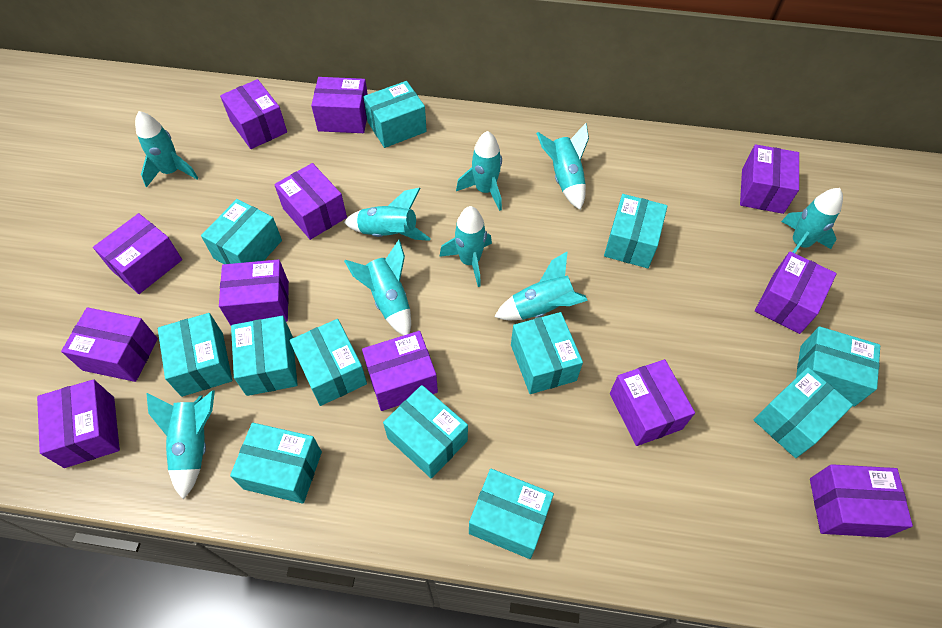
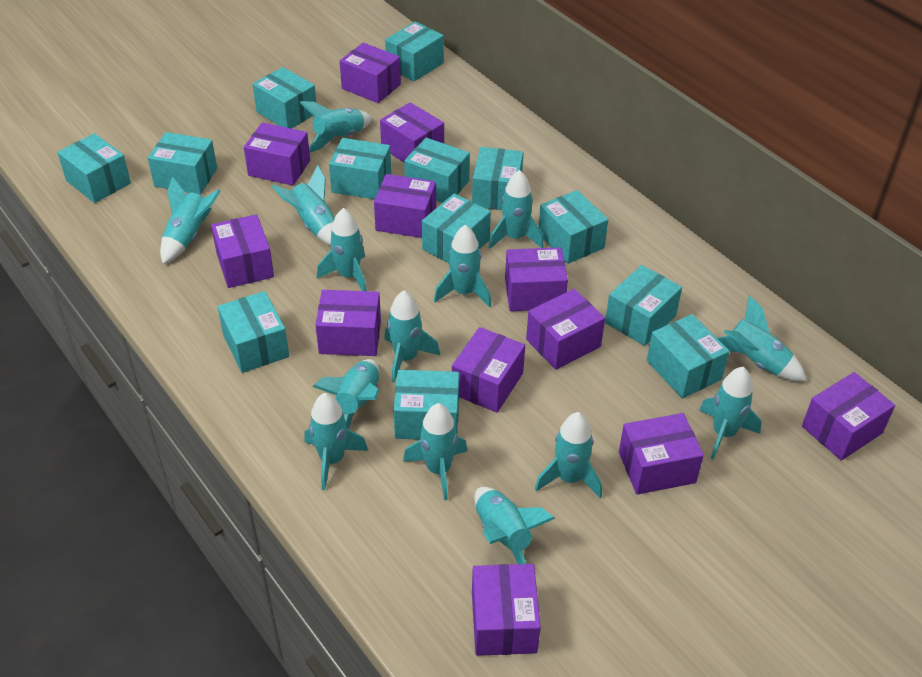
turquoise box: [158,313,232,397] [201,199,282,264] [230,423,322,504] [231,316,298,396] [290,319,367,406] [363,81,427,148] [383,385,468,478] [469,469,554,559] [511,312,583,394] [604,194,668,268] [754,367,853,458] [796,326,880,406] = 12 -> [57,133,131,203] [148,132,217,195] [218,291,289,373] [253,67,316,129] [329,138,391,199] [385,21,444,82] [394,370,459,440] [404,138,470,203] [422,193,491,263] [472,147,524,210] [538,190,608,264] [605,265,682,346] [647,314,730,399] = 13
turquoise rocket: [135,111,198,187] [146,390,215,500] [344,188,431,241] [344,240,411,336] [439,206,492,287] [456,131,502,211] [495,251,588,320] [536,123,589,210] [781,188,843,253] = 9 -> [160,176,221,264] [272,165,335,246] [300,101,372,152] [304,393,368,490] [313,359,379,429] [317,208,367,291] [384,291,440,383] [403,403,467,501] [434,225,491,307] [475,487,555,564] [488,170,544,249] [535,412,602,498] [699,367,761,460] [717,295,806,381] = 14

